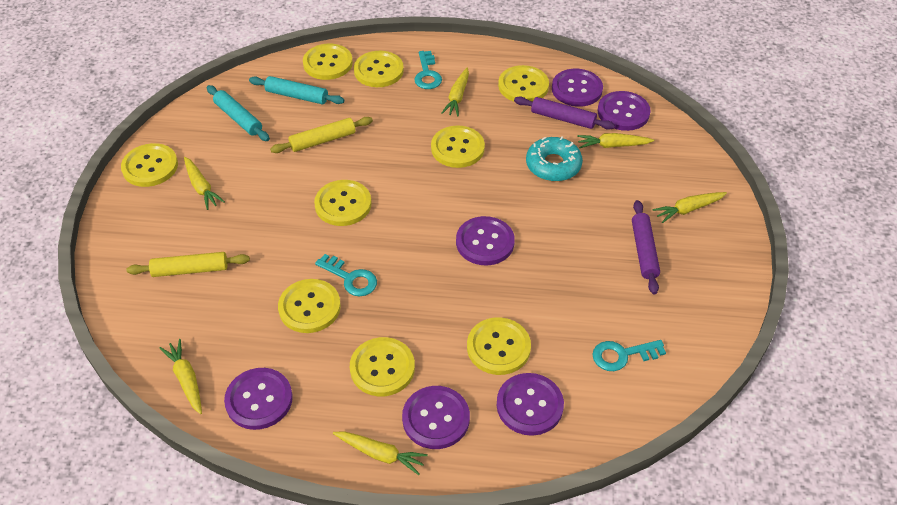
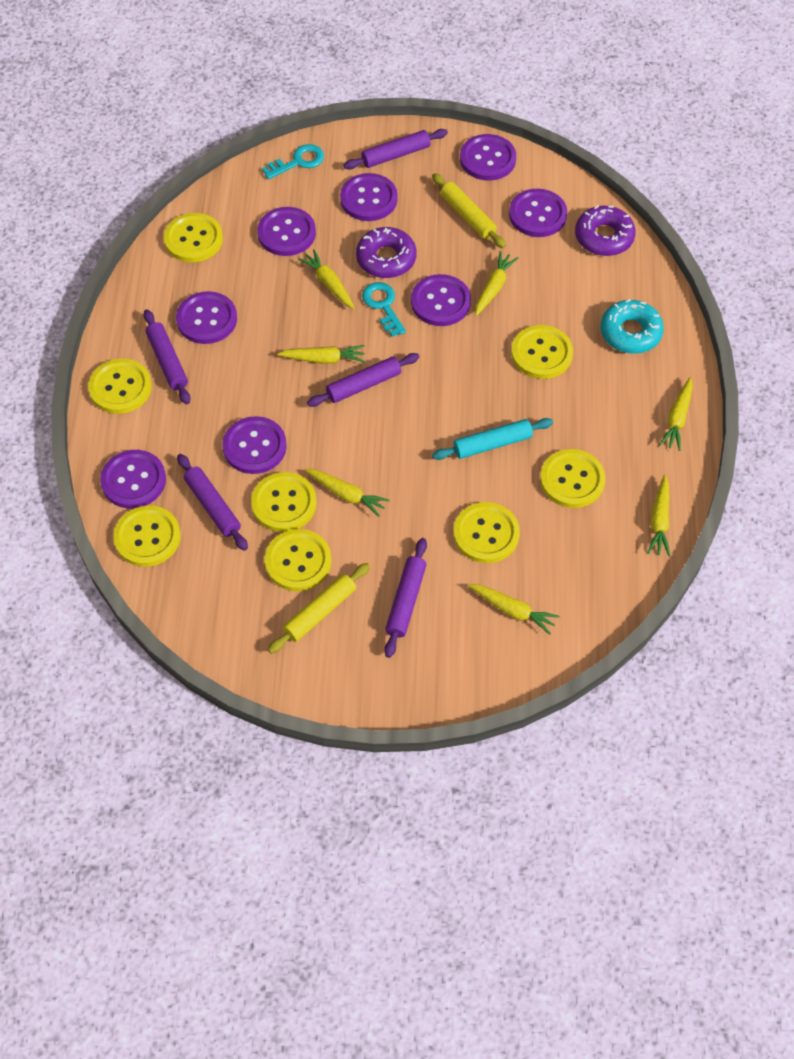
purple button: [224,368,293,430] [402,386,470,449] [456,216,515,265] [497,373,564,436] [552,69,603,107] [598,91,651,131] = 6 -> [100,450,166,509] [176,291,237,344] [222,416,287,474] [257,207,316,256] [340,173,398,221] [411,274,471,326] [460,134,516,181] [509,189,567,237] = 8
purple donut: none = 0 -> [356,227,417,278] [575,205,636,256] = 2
purple rolling pin: [514,96,615,130] [632,200,660,294] = 2 -> [143,310,190,404] [177,454,248,551] [307,353,419,407] [344,129,448,169] [384,538,427,658] = 5
turquoise key: [315,254,377,296] [414,51,442,89] [593,340,666,371] = 3 -> [262,144,324,180] [362,282,406,337] = 2
turquoise rolling pin: [207,85,270,141] [249,76,344,104] = 2 -> [432,418,553,460] = 1
yellow button: [121,143,178,187] [278,279,341,333] [303,44,353,80] [314,180,372,226] [350,337,415,396] [354,51,404,87] [431,126,485,168] [467,317,531,375] [498,65,549,102] = 9 -> [88,358,152,414] [113,505,181,567] [164,213,223,262] [251,472,317,532] [264,529,332,591] [454,502,520,563] [511,325,573,379] [540,449,605,508] = 8
yellow carrot: [160,339,202,414] [184,157,225,210] [333,431,428,475] [441,68,469,116] [577,133,654,148] [652,192,727,223] = 6 -> [277,345,365,364] [298,250,354,309] [305,469,390,517] [468,584,560,635] [475,251,518,316] [648,475,670,556] [659,377,693,451] = 7

